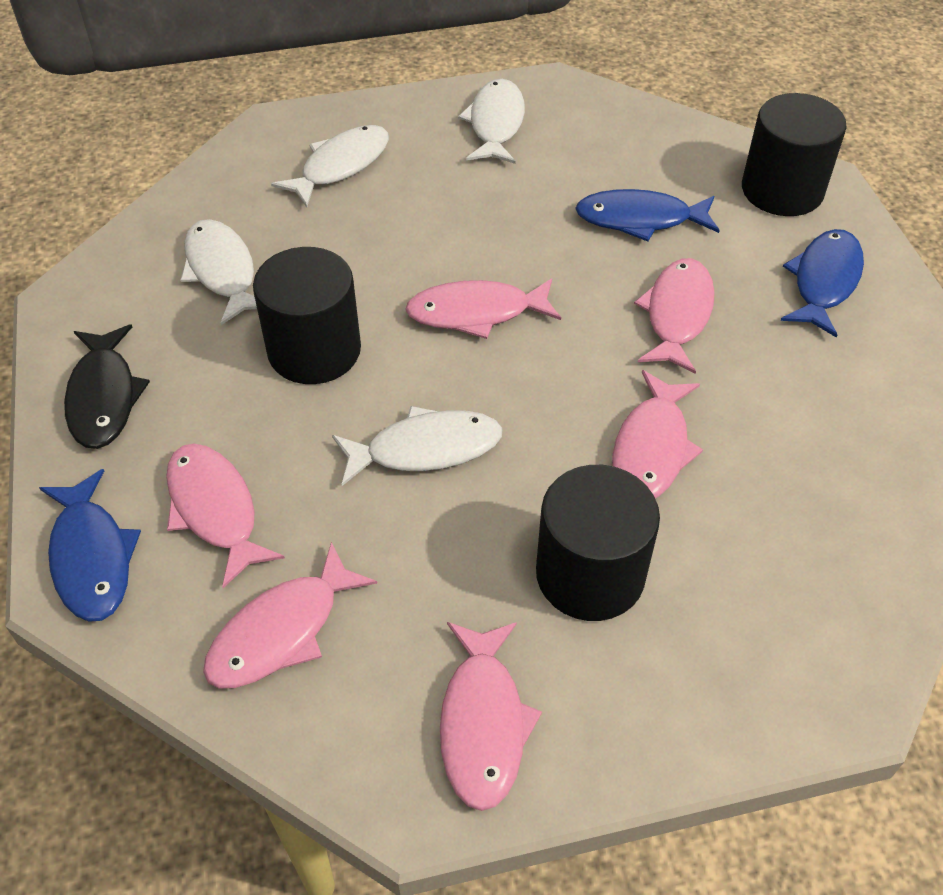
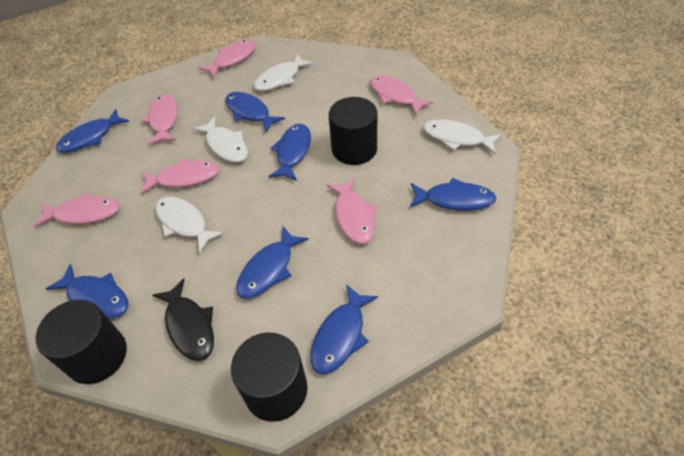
blue fish: [39,469,141,622] [575,189,720,241] [781,229,864,338] = 3 -> [46,264,128,318] [56,109,129,153] [225,92,285,133] [236,226,309,299] [268,124,311,181] [311,284,378,374] [410,178,496,210] = 7

